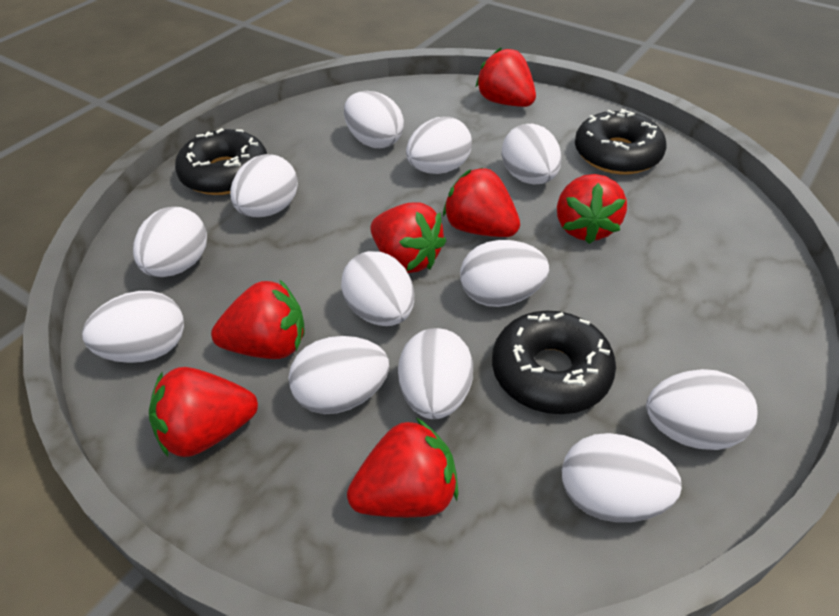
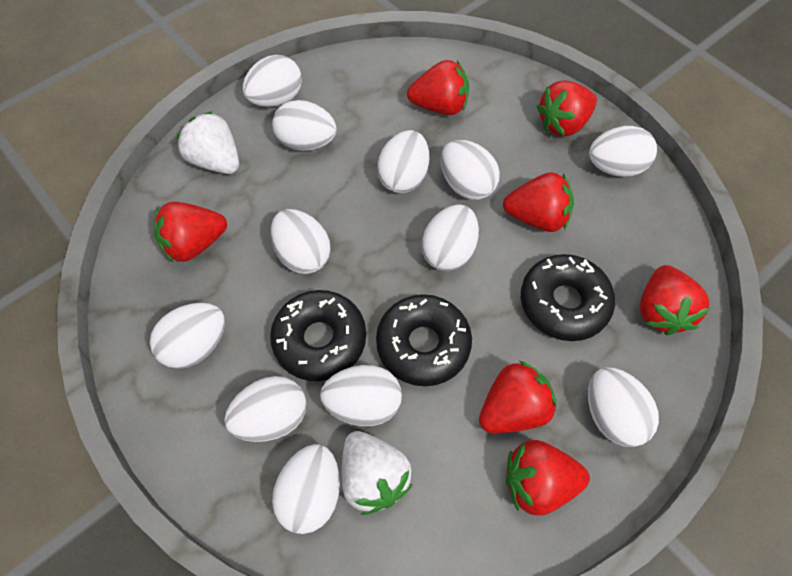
white strawberry: none = 0 -> [176,111,239,174] [342,431,413,515] = 2

